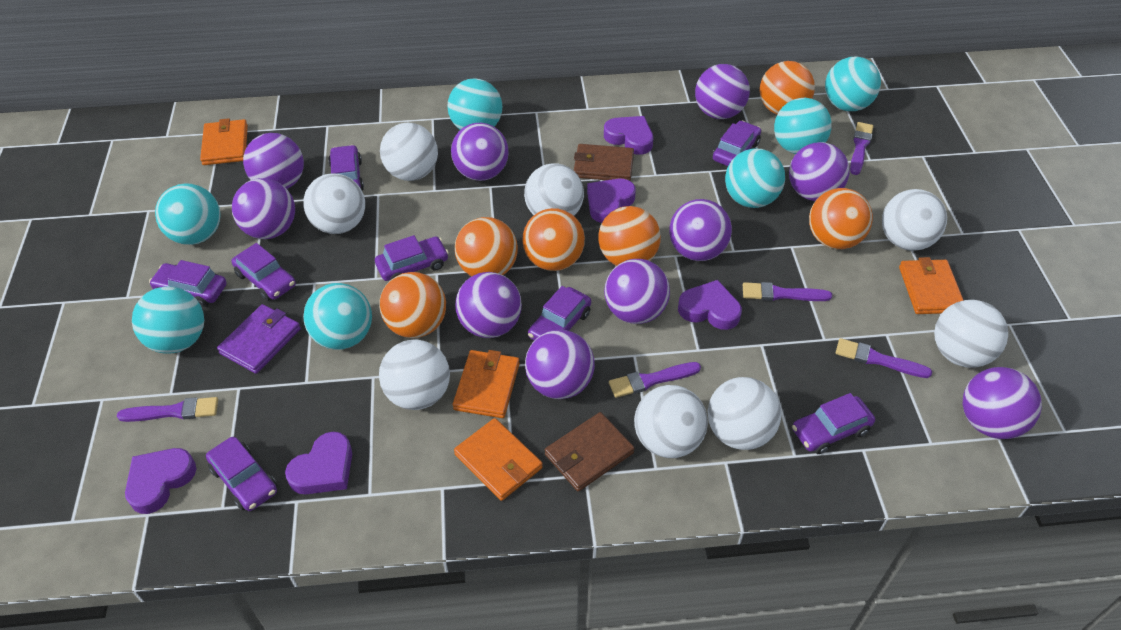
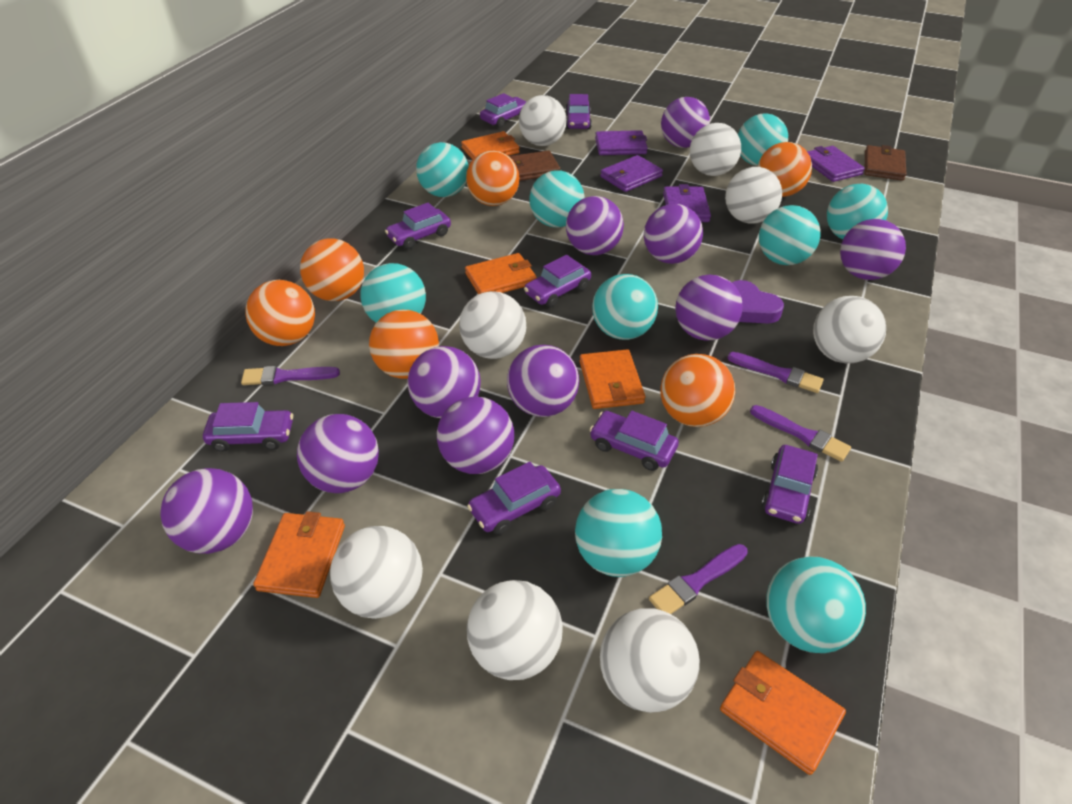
orange wallet: [200,118,248,165] [453,350,520,418] [454,418,543,501] [899,257,964,314] = 4 -> [253,511,345,598] [461,131,520,160] [465,253,537,294] [579,349,645,409] [720,651,846,775] = 5
purple brush: [117,397,218,422] [609,362,701,398] [743,282,832,301] [836,338,932,378] [850,122,874,175] = 5 -> [241,366,340,385] [649,544,748,614] [727,352,824,393] [750,405,851,462] = 4
purple heart: [125,448,196,514] [285,432,352,494] [587,179,636,223] [604,116,653,155] [678,280,742,330] = 5 -> [731,280,784,323] = 1
purple wallet: [217,304,301,374] = 1 -> [595,130,648,155] [600,155,663,192] [663,184,711,222] [807,146,865,182] = 4
turquoise ball: [132,286,204,354] [155,183,221,245] [303,283,372,350] [447,78,503,130] [725,149,785,208] [774,98,832,154] [825,56,881,111] = 7 -> [360,263,426,323] [416,142,469,197] [529,170,584,228] [575,489,662,577] [592,274,658,340] [738,113,788,166] [759,205,821,265] [766,556,866,653] [827,184,888,239] = 9

